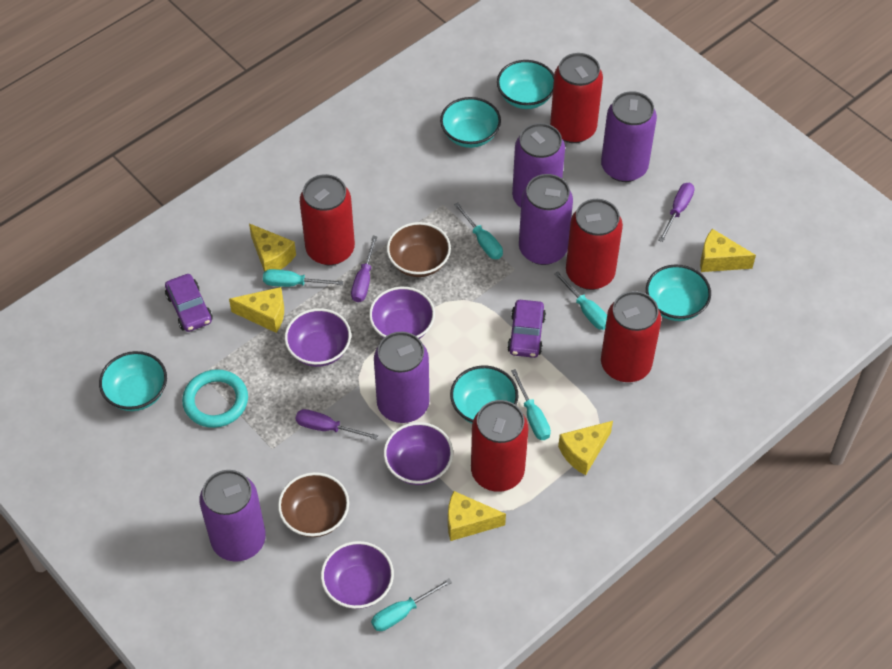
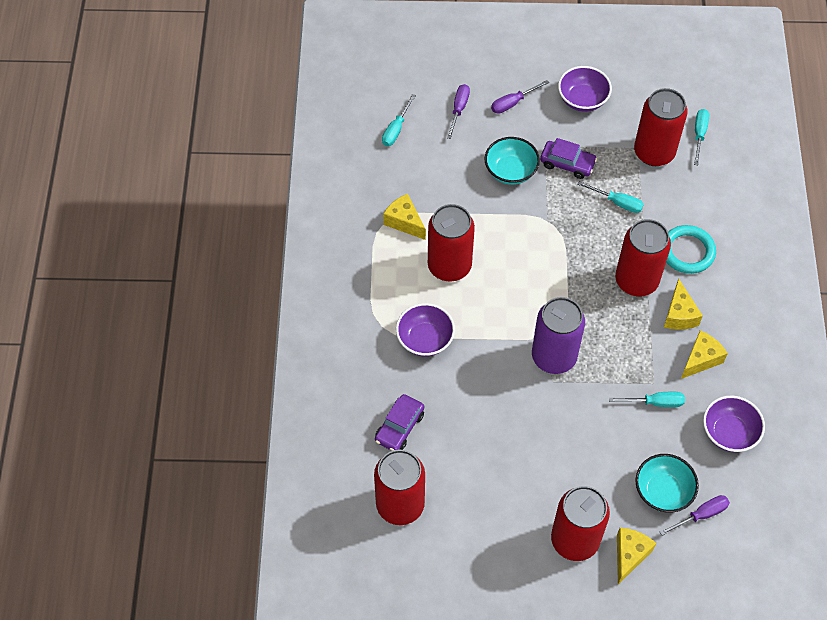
brown bowl: [278,472,349,537] [387,222,451,277] = 2 -> none = 0
purple bowl: [285,308,351,367] [321,541,394,609] [369,287,435,339] [384,422,453,485] = 4 -> [396,303,455,357] [558,66,612,112] [703,396,765,452] = 3
purple can: [199,470,266,562] [374,332,429,423] [512,123,565,208] [519,174,573,265] [601,91,657,182] = 5 -> [532,297,585,374] = 1
turquoise bowl: [99,351,167,411] [440,97,501,148] [450,366,518,424] [497,60,554,109] [646,264,711,321] = 5 -> [485,137,540,185] [635,454,699,513] = 2
turquoise screwdriver: [263,269,343,287] [371,578,452,631] [454,202,503,259] [511,369,551,440] [554,271,607,330] = 5 -> [382,94,416,146] [577,181,644,213] [609,392,685,407] [694,109,709,165] = 4
yellow cheese: [229,287,284,333] [249,224,296,272] [448,491,506,541] [558,421,613,475] [700,229,756,272] = 5 -> [383,194,426,240] [617,528,656,584] [664,278,703,330] [681,330,728,379] = 4

